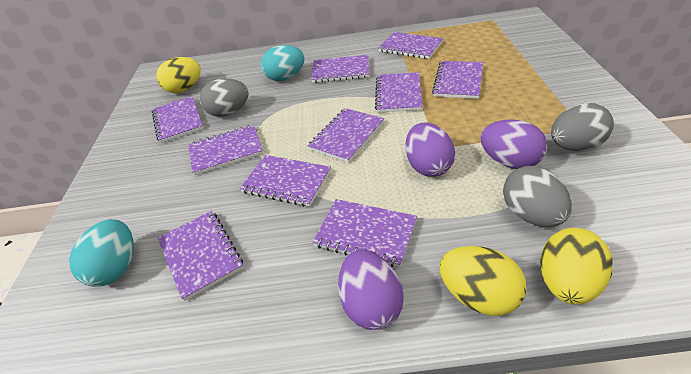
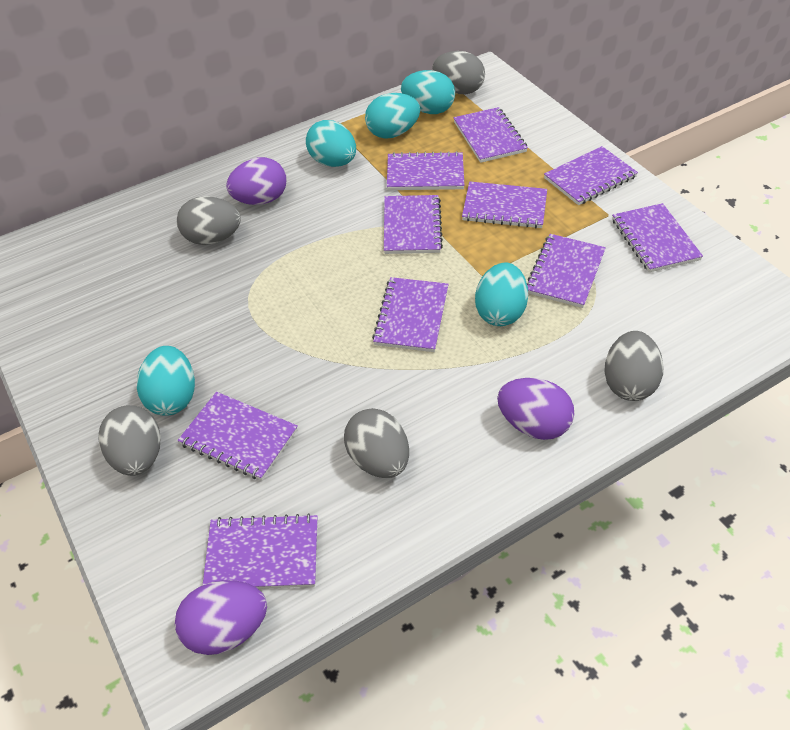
grey egg: [200,78,249,117] [503,166,572,227] [551,103,614,151] = 3 -> [98,405,161,476] [177,196,241,245] [344,408,409,478] [432,51,485,94] [604,331,664,401] = 5
turquoise egg: [69,219,134,287] [261,45,305,81] = 2 -> [137,346,195,416] [306,120,356,167] [365,93,420,139] [401,70,455,114] [475,262,528,326] = 5
yellow egg: [156,57,201,93] [439,246,527,316] [540,228,613,305] = 3 -> none = 0

